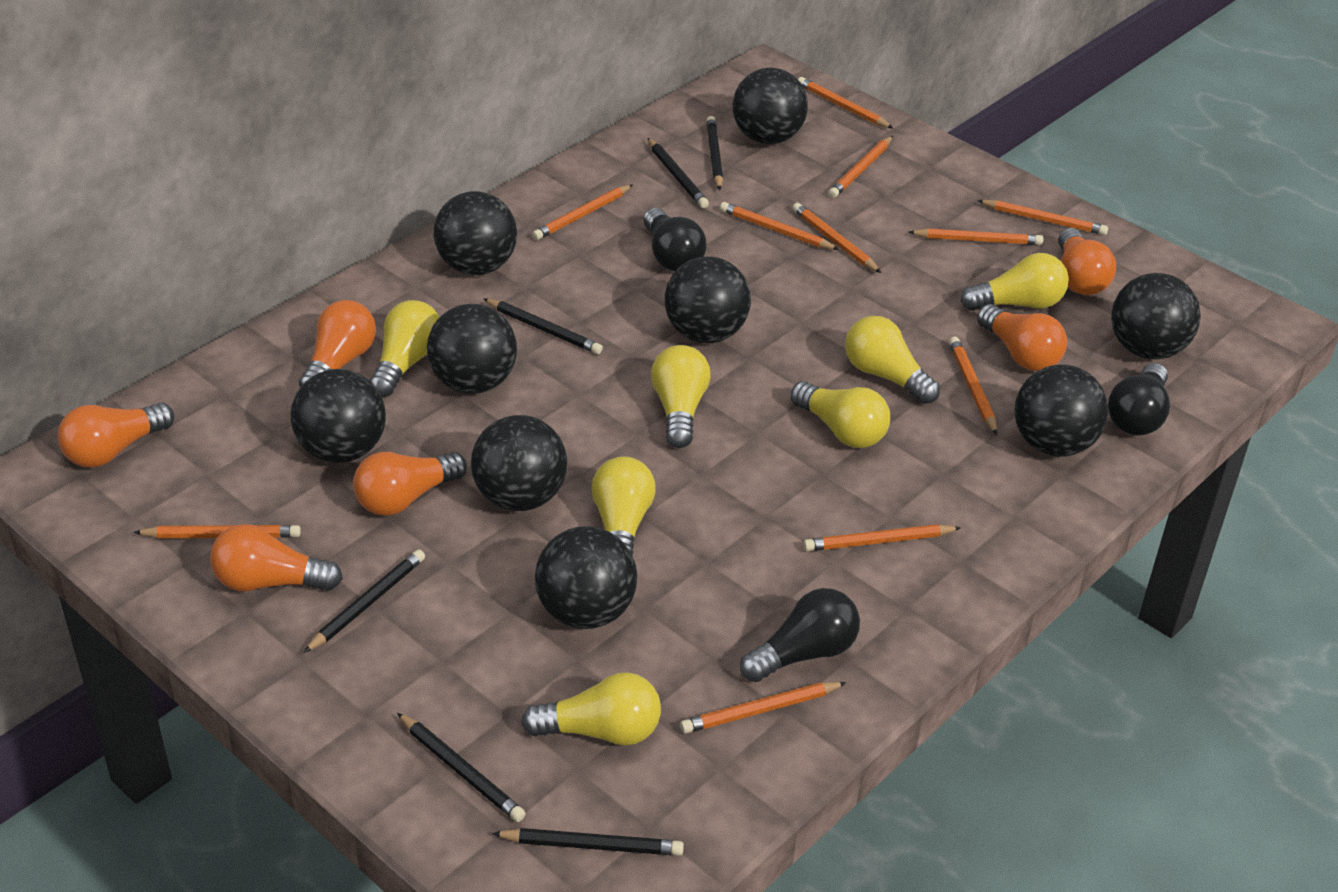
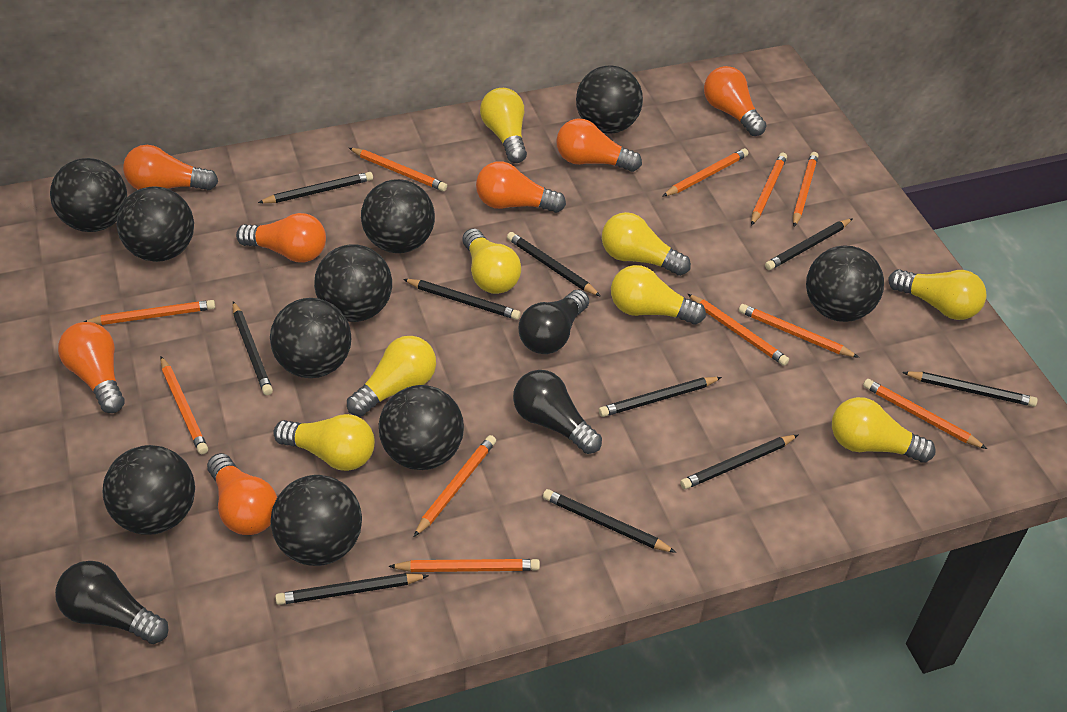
black ball: [290,369,386,463] [427,304,517,394] [434,191,517,275] [471,415,567,511] [535,526,637,629] [665,257,751,343] [733,67,808,144] [1015,364,1109,457] [1111,273,1201,359] = 9 -> [50,158,127,232] [103,445,195,535] [116,186,194,262] [270,298,351,378] [271,475,362,566] [314,244,392,322] [361,179,435,253] [379,385,464,470] [576,65,643,133] [806,245,884,322] = 10
black pencil: [303,549,425,653] [397,713,526,822] [483,298,603,354] [492,828,684,856] [648,138,709,208] [706,116,723,190] = 6 -> [233,301,273,395] [258,172,373,203] [275,573,429,605] [403,279,521,320] [507,232,601,297] [543,489,676,553] [599,377,722,417] [680,435,798,489] [765,218,853,270] [902,371,1038,407] = 10
orange light bulb: [58,403,175,467] [210,524,343,591] [299,300,376,388] [353,452,467,516] [977,304,1067,371] [1058,228,1116,295] = 6 -> [58,322,125,413] [123,145,218,190] [207,453,277,535] [236,213,326,262] [476,161,566,213] [556,119,642,172] [704,66,767,136] = 7
yellow light bulb: [370,300,439,397] [521,672,661,746] [591,456,655,555] [651,345,711,448] [791,381,890,448] [845,316,940,404] [961,253,1069,311] = 7 -> [273,414,375,471] [347,336,436,417] [462,228,521,294] [480,88,527,163] [602,212,691,276] [611,265,706,325] [832,397,936,463] [888,269,987,320] = 8

